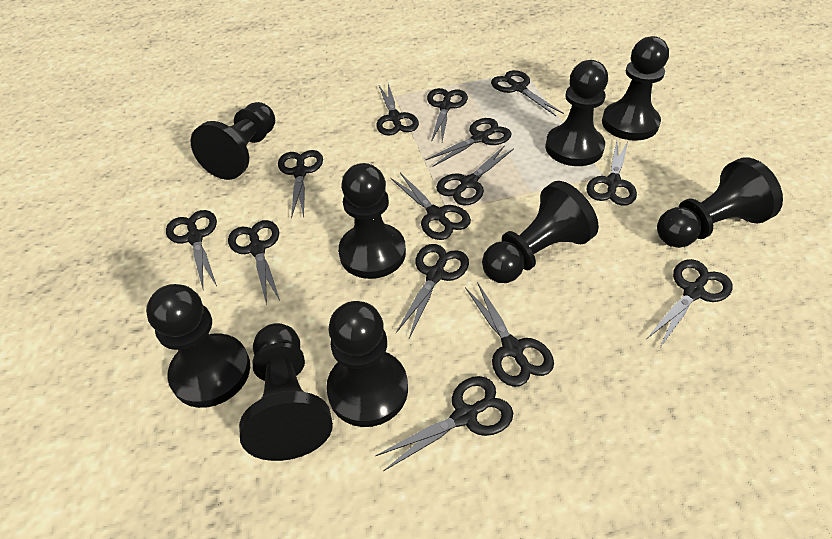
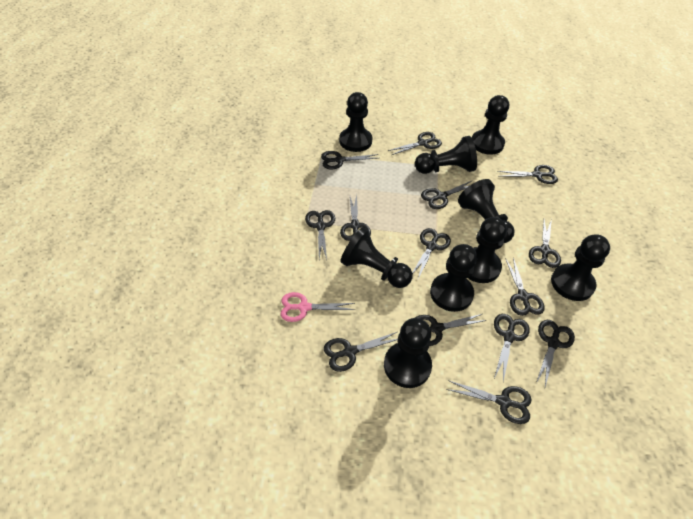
pink scissors: none = 0 -> [280,292,356,322] = 1

